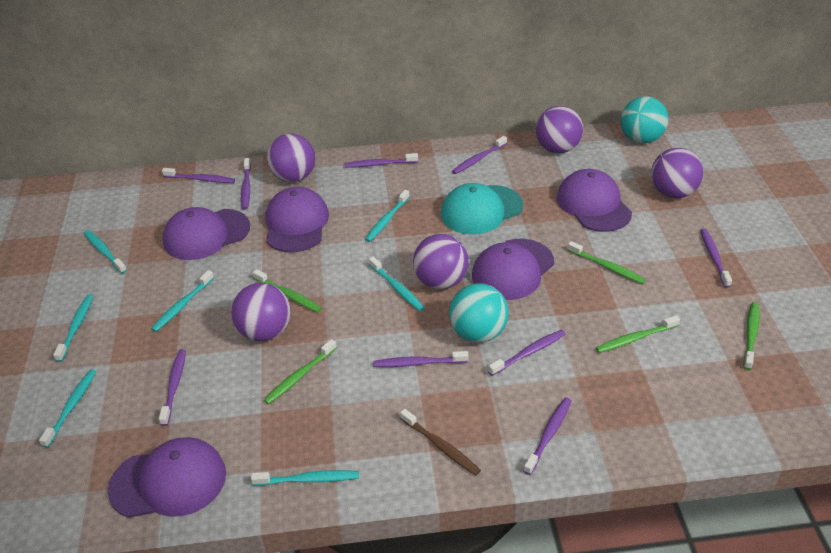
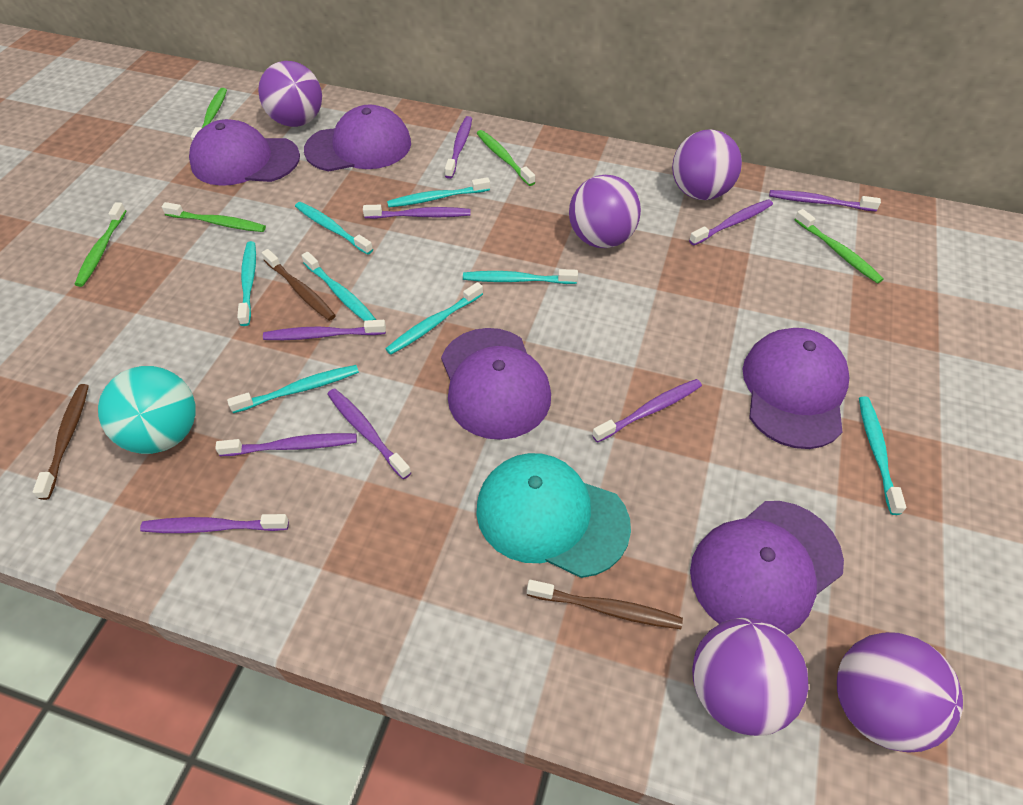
brown toothbrush: [400,409,481,475] = 1 -> [33,384,89,500] [262,249,336,321] [527,580,683,629] = 3
turquoise ball: [449,283,509,343] [621,97,669,143] = 2 -> [98,366,196,454] = 1
turquoise toothbrush: [39,369,97,448] [53,295,93,362] [84,230,127,273] [151,270,214,332] [251,470,359,486] [365,190,410,242] [369,257,425,311] = 7 -> [227,365,359,413] [237,241,256,326] [295,202,373,255] [301,252,376,321] [386,282,483,355] [387,177,490,207] [463,269,578,284] [859,396,906,515] = 8

